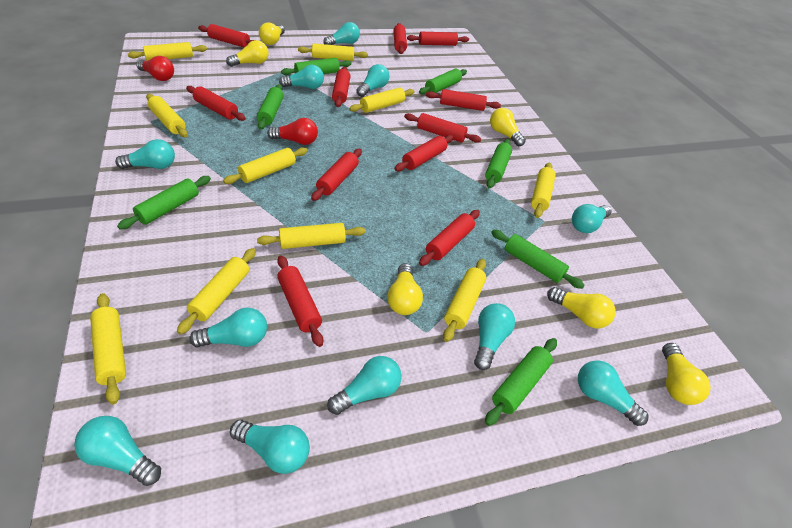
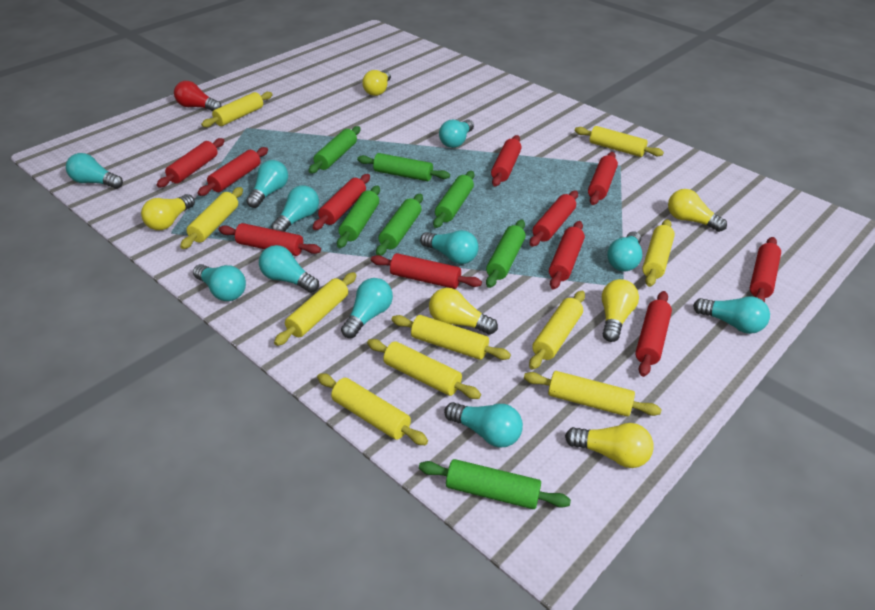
red light bulb: [136,56,174,81] [267,118,318,145] = 2 -> [174,81,221,111] = 1

